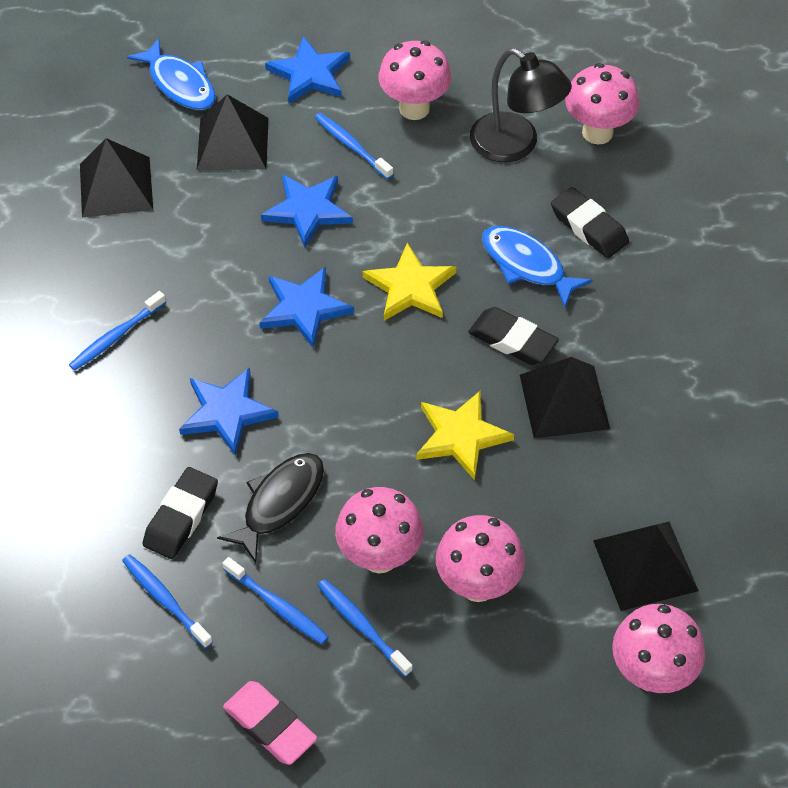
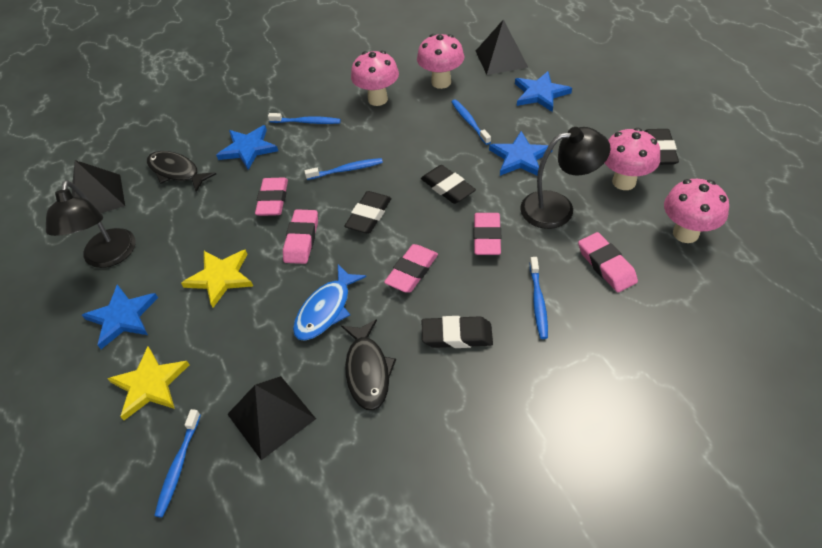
black eraser: [143,467,218,559] [468,307,559,365] [551,187,629,258] = 3 -> [344,191,391,234] [421,165,476,204] [422,316,493,348] [645,129,679,165] = 4
black fish: [217,453,324,563] = 1 -> [147,151,216,192] [341,319,396,411] = 2
black lamp: [470,48,572,162] = 1 -> [46,180,136,268] [520,127,611,229] = 2
black pyramid: [80,138,153,218] [197,94,269,170] [520,357,610,438] [593,522,699,611] = 4 -> [72,160,125,213] [227,376,316,460] [476,19,529,75] = 3
blue fish: [127,38,216,110] [482,226,592,307] = 2 -> [293,264,366,341] = 1
pink eraser: [223,681,317,765] = 1 -> [255,177,288,216] [283,209,318,264] [384,244,438,293] [474,213,501,255] [578,232,638,292] = 5
pink mushroom: [335,487,423,574] [379,41,451,120] [436,515,525,602] [565,63,639,144] [612,604,705,693] = 5 -> [351,51,399,106] [417,34,464,89] [605,128,660,190] [664,179,729,243] = 4

